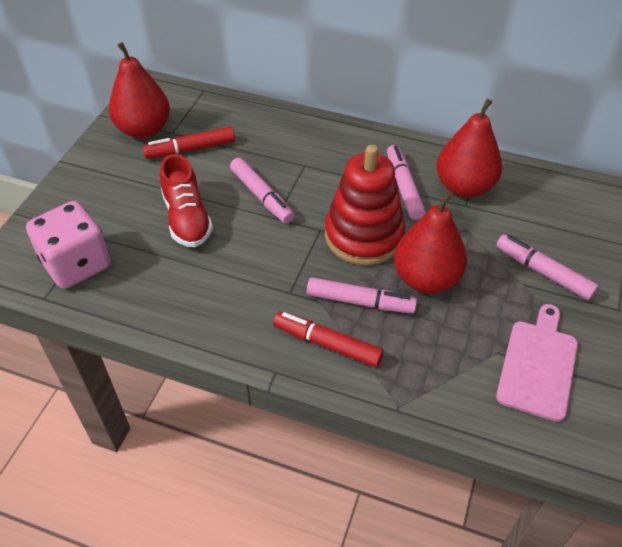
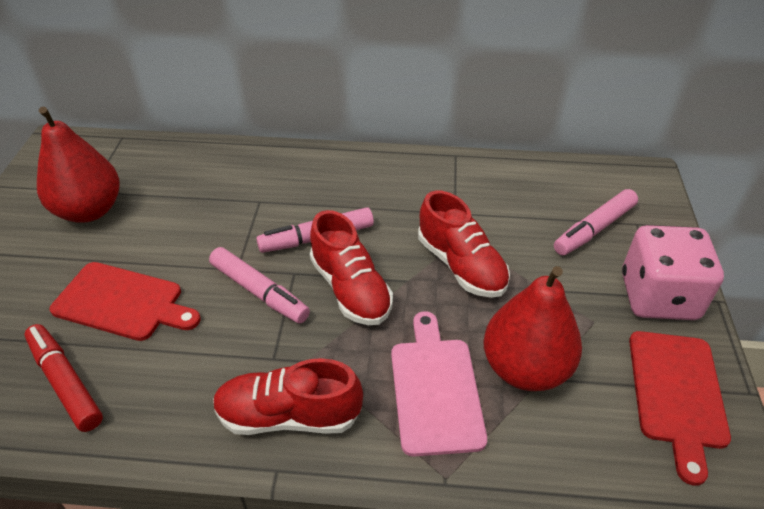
pink marker: [230,158,294,224] [307,277,417,314] [387,145,425,219] [496,234,599,300] = 4 -> [209,247,310,324] [256,207,374,253] [554,189,638,255] = 3
red cutting board: none = 0 -> [49,262,201,341] [629,331,731,486] = 2
red marker: [143,127,235,159] [273,311,384,367] = 2 -> [25,324,103,432] = 1
red pear: [109,42,170,139] [394,191,467,294] [436,99,502,198] = 3 -> [37,107,120,223] [483,266,582,391] = 2
red shoe: [160,154,213,247] = 1 -> [213,358,363,435] [310,210,393,325] [418,190,510,298] = 3
red stacking toy: [325,145,405,265] = 1 -> none = 0

